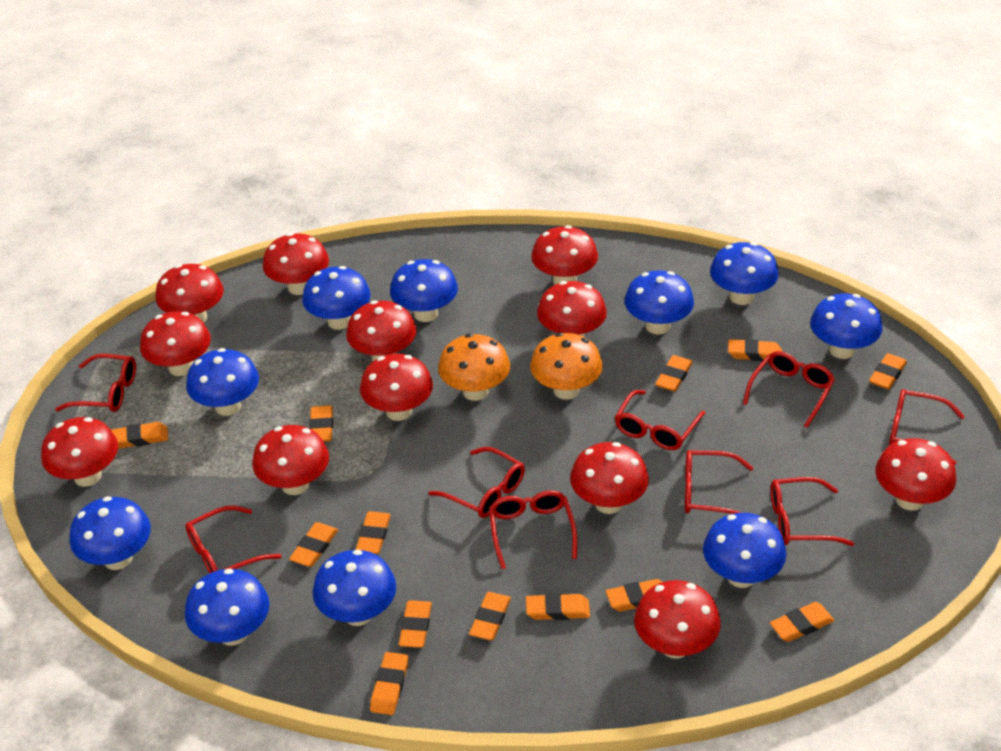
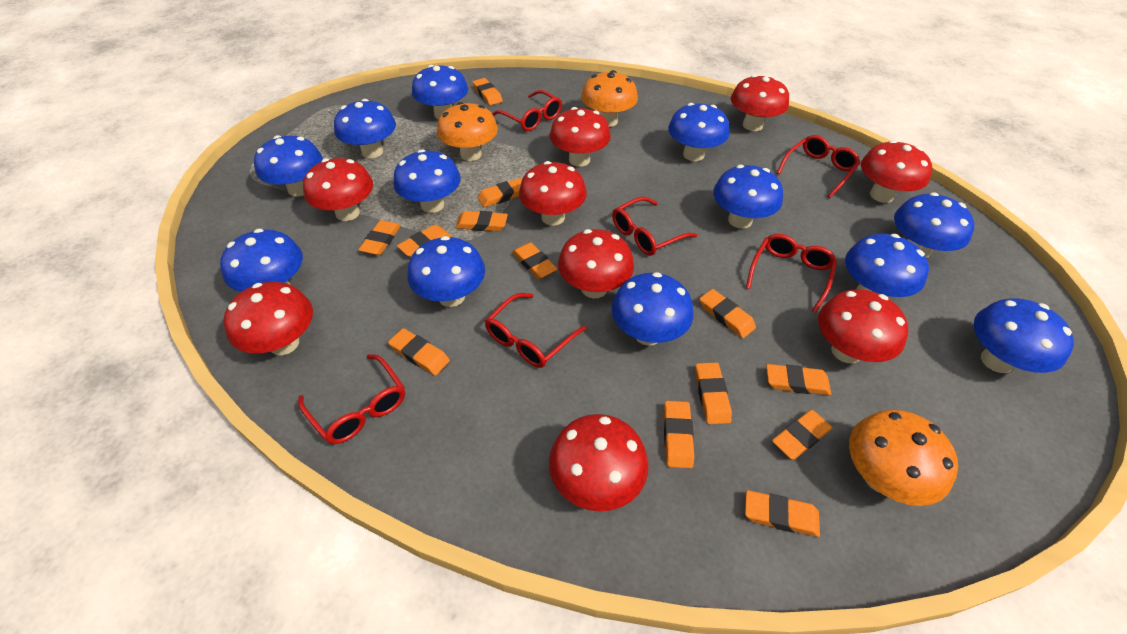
blue mushroom: [70,496,151,570] [185,568,269,646] [186,348,259,416] [302,266,371,330] [313,550,396,626] [390,259,458,322] [624,270,694,335] [703,513,786,588] [710,242,779,305] [810,293,883,359] = 10 -> [220,229,303,292] [254,135,323,196] [334,99,396,158] [393,149,461,213] [407,236,485,307] [412,65,468,119] [612,272,693,346] [668,103,729,161] [713,165,783,229] [845,234,929,297] [894,192,974,259] [974,298,1074,373] = 12
orange mushroom: [438,334,510,401] [530,333,603,400] = 2 -> [437,102,498,161] [581,70,638,127] [849,410,958,506] = 3
red glasses: [55,354,136,412] [185,505,282,573] [429,447,525,518] [489,490,577,569] [615,390,705,450] [685,450,754,514] [743,351,835,428] [771,477,854,546] [889,389,965,465] = 9 -> [298,354,405,444] [485,293,586,368] [492,90,562,131] [612,197,697,256] [746,234,837,313] [777,135,861,198] = 6
red mushroom: [41,417,118,487] [140,311,211,376] [155,264,224,323] [252,425,329,495] [263,233,329,295] [346,300,416,361] [360,354,433,421] [531,225,598,285] [537,281,607,337] [570,442,649,514] [634,580,721,658] [875,438,956,511] = 12 -> [224,282,313,355] [303,158,373,221] [519,161,587,226] [549,414,648,512] [550,107,611,167] [558,229,634,299] [731,75,789,131] [818,289,908,363] [861,140,932,203] = 9

